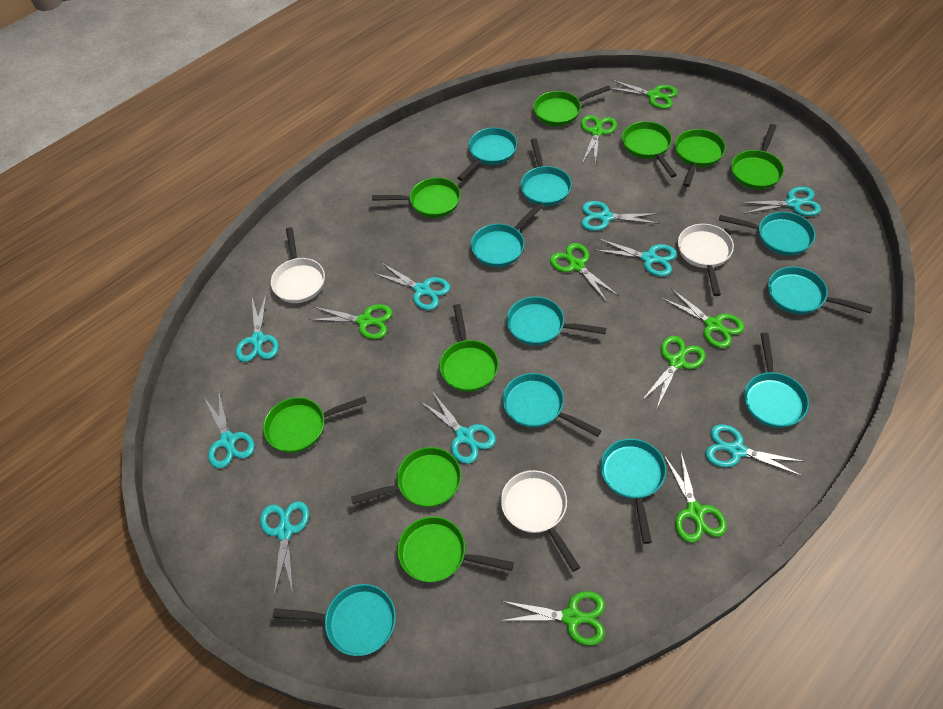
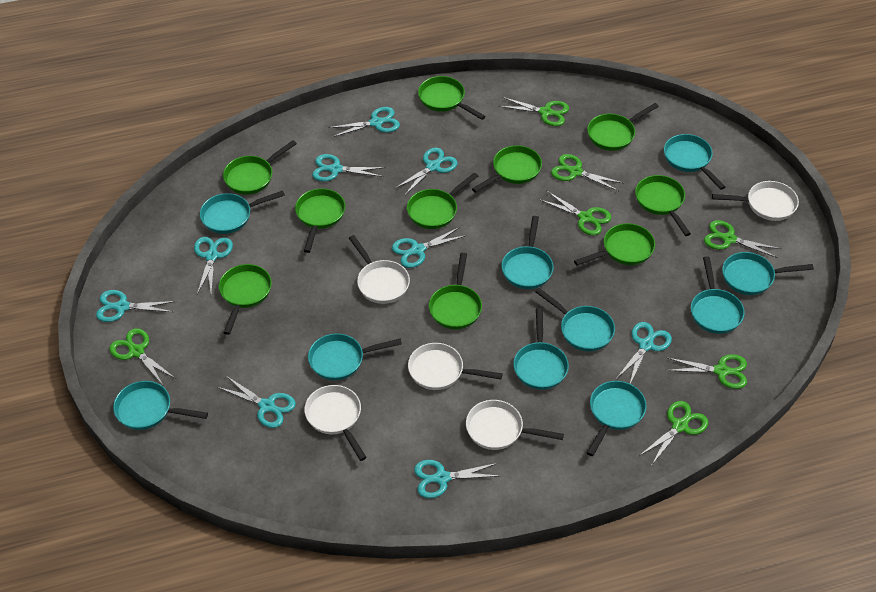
green pan: [263,396,367,453] [351,447,461,507] [372,178,461,218] [397,516,514,582] [439,304,499,392] [533,85,611,126] [622,121,677,178] [675,129,726,187] [731,124,784,190] = 9 -> [219,264,272,335] [223,140,297,195] [295,188,345,253] [407,172,478,229] [418,76,486,120] [429,253,482,330] [472,145,542,193] [574,223,655,266] [587,103,659,151] [635,175,691,236] = 10
green scissors: [309,304,392,339] [500,591,605,646] [550,243,619,302] [581,115,617,166] [611,80,678,109] [642,336,705,408] [662,288,744,348] [664,453,727,543] = 8 -> [109,328,176,385] [499,97,569,126] [539,191,611,236] [551,154,623,191] [639,401,708,466] [666,354,747,389] [704,220,781,258] = 7
white pan: [271,227,325,303] [501,470,580,572] [678,224,734,296] = 3 -> [304,385,367,461] [349,235,410,304] [408,343,503,390] [466,400,564,450] [712,181,799,221] = 5

